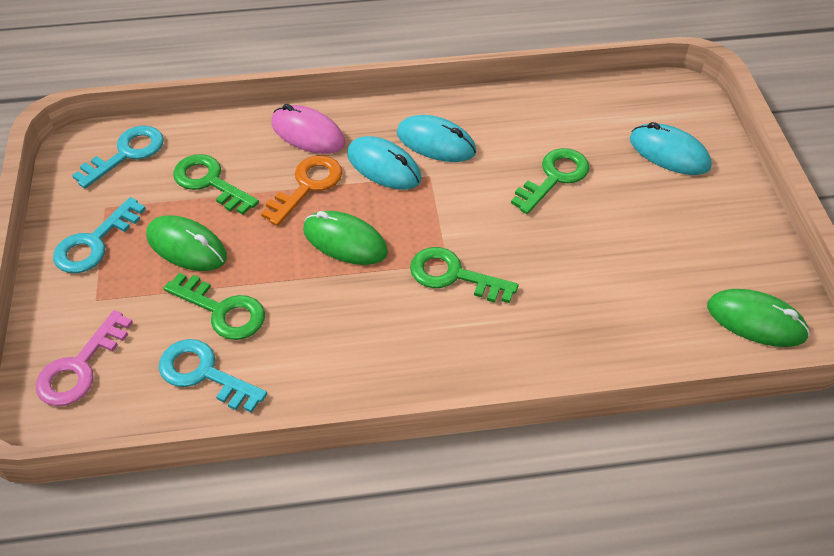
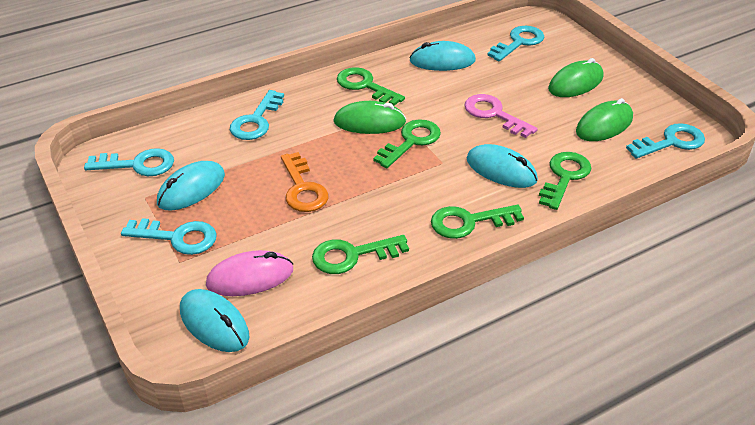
green key: [164,273,265,340] [173,154,259,215] [410,247,519,303] [511,148,590,214] = 4 -> [312,235,409,274] [337,67,405,106] [373,119,441,168] [431,205,524,239] [539,152,591,210] = 5
turquoise key: [53,197,146,273] [72,126,164,188] [159,339,267,413] = 3 -> [84,148,174,176] [121,218,217,255] [230,90,284,140] [487,26,544,61] [626,123,705,159] = 5
turquoise mouse: [347,136,421,190] [397,115,476,162] [630,122,712,175] = 3 -> [157,161,225,211] [180,289,250,352] [409,41,476,71] [467,144,538,188] = 4

